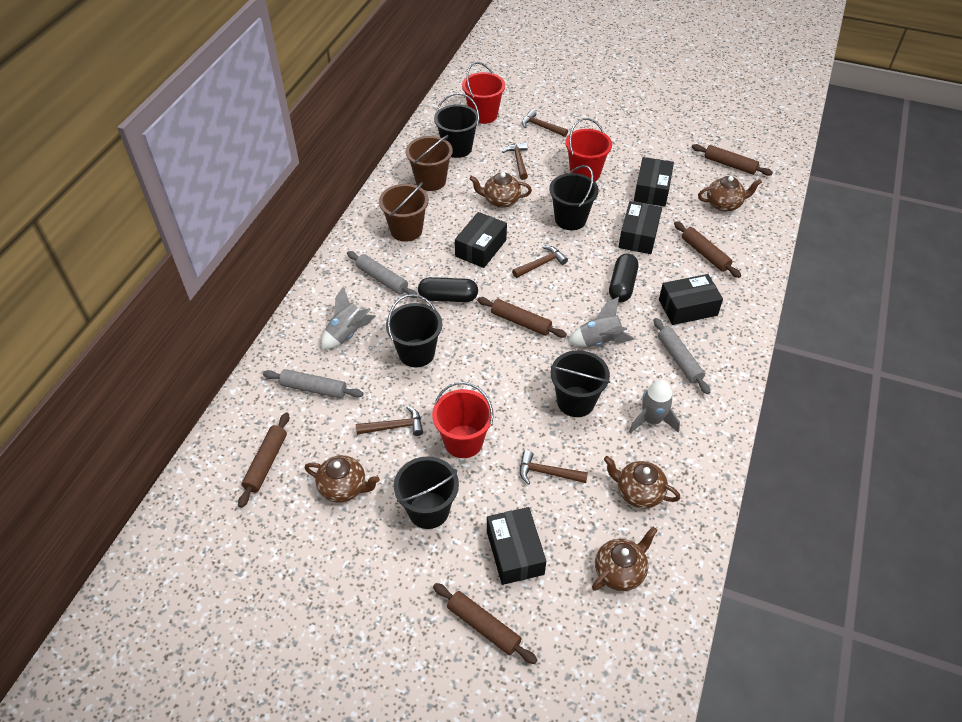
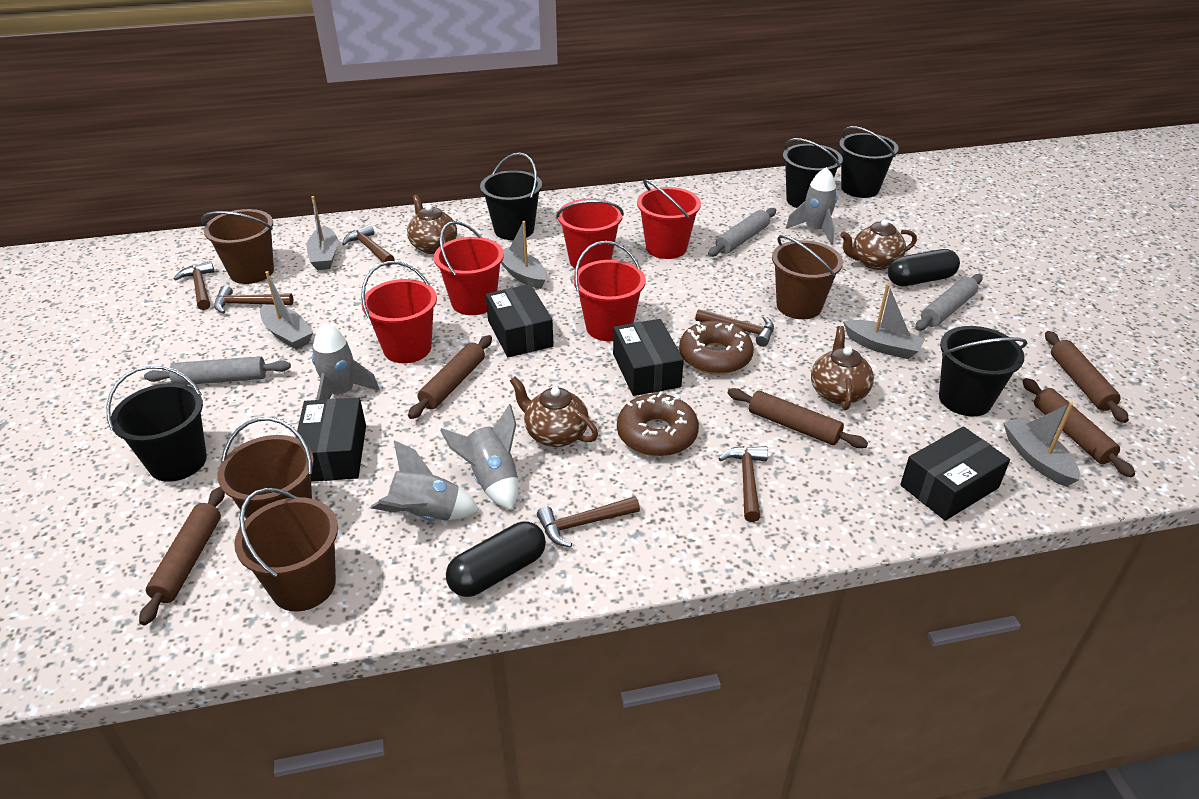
black box: [455,212,507,268] [487,507,546,585] [619,201,662,254] [634,157,674,207] [659,274,723,325] = 5 -> [296,398,366,482] [486,284,554,357] [613,319,684,396] [900,426,1010,521] = 4
brown bucket: [379,182,429,242] [406,135,453,191] = 2 -> [201,209,274,284] [217,417,314,519] [234,488,338,612] [772,235,843,319] = 4
brown donut: none = 0 -> [617,392,699,457] [679,320,754,375] = 2
brown hammer: [356,406,423,436] [502,142,528,180] [512,246,568,278] [520,450,588,485] [522,110,568,137] = 5 -> [174,261,215,310] [214,285,293,314] [342,224,395,266] [537,496,640,548] [695,309,774,347] [718,446,768,522] = 6
brown teapot: [305,455,380,502] [470,172,532,208] [592,527,658,591] [604,456,680,509] [698,176,762,212] = 5 -> [407,195,457,254] [510,377,598,447] [811,326,874,410] [840,219,917,270] = 4
grey boat: none = 0 -> [260,271,313,349] [307,196,338,270] [501,221,546,289] [843,284,925,359] [1003,402,1080,487] = 5
grey rocket: [321,286,376,350] [568,297,635,347] [629,380,680,433] = 3 -> [312,323,379,400] [370,440,479,521] [440,404,518,510] [786,167,838,245] = 4
red bucket: [432,382,494,458] [462,62,505,124] [565,118,612,181] = 3 -> [361,261,437,363] [434,221,504,315] [556,199,624,269] [574,241,646,341] [637,179,701,259] = 5

